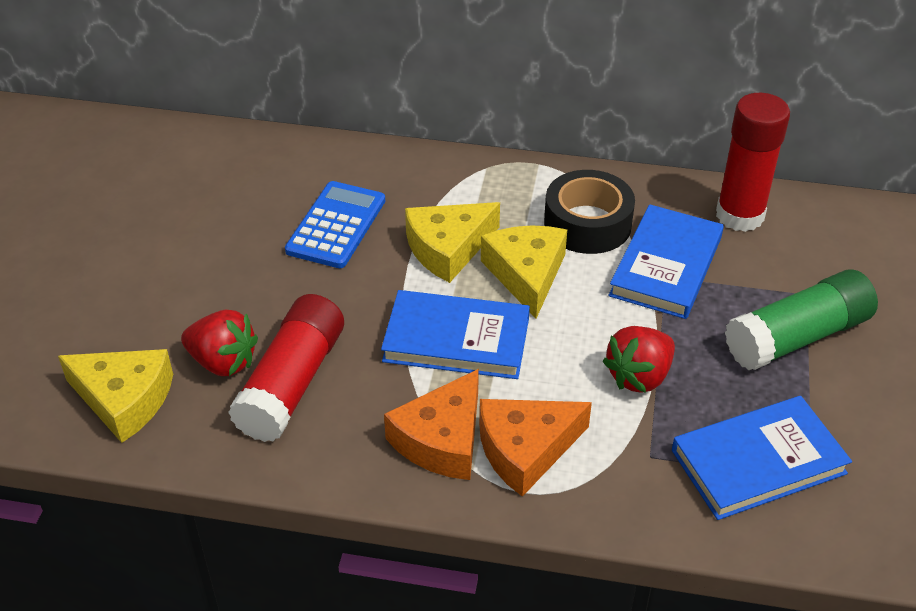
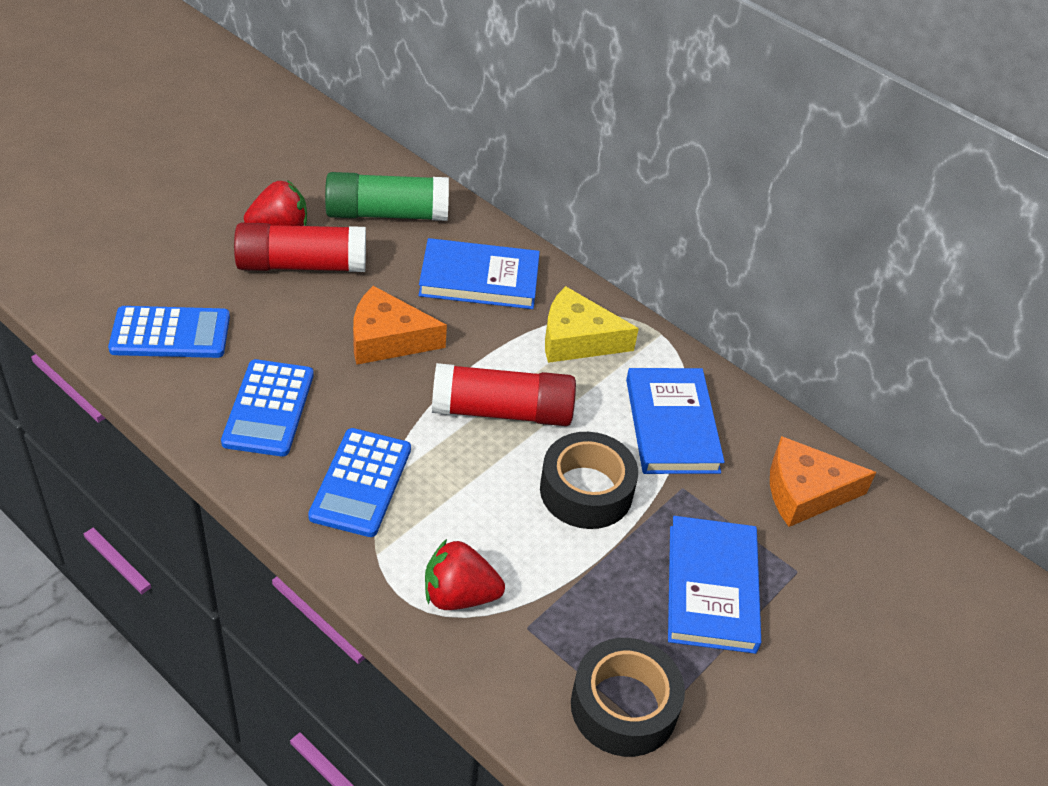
black tape: [544,170,635,254] = 1 -> [540,432,638,529] [571,638,685,757] = 2
blue calculator: [285,181,385,268] = 1 -> [108,306,230,358] [221,359,314,457] [308,428,411,537] = 3
yellow cheese: [58,349,173,443] [405,202,500,283] [481,226,567,319] = 3 -> [545,286,639,363] = 1

